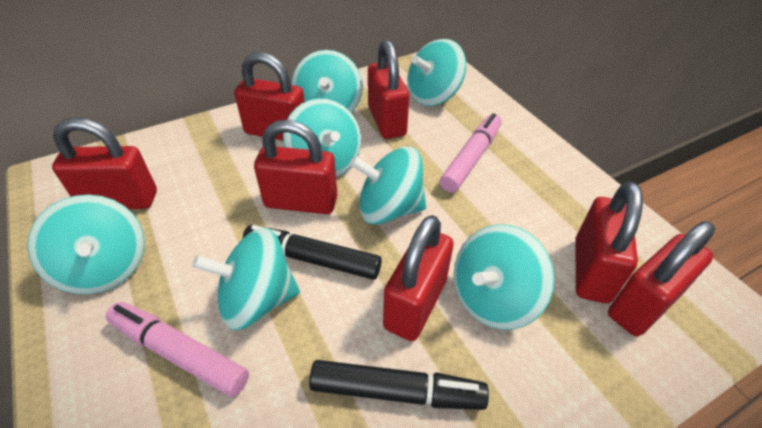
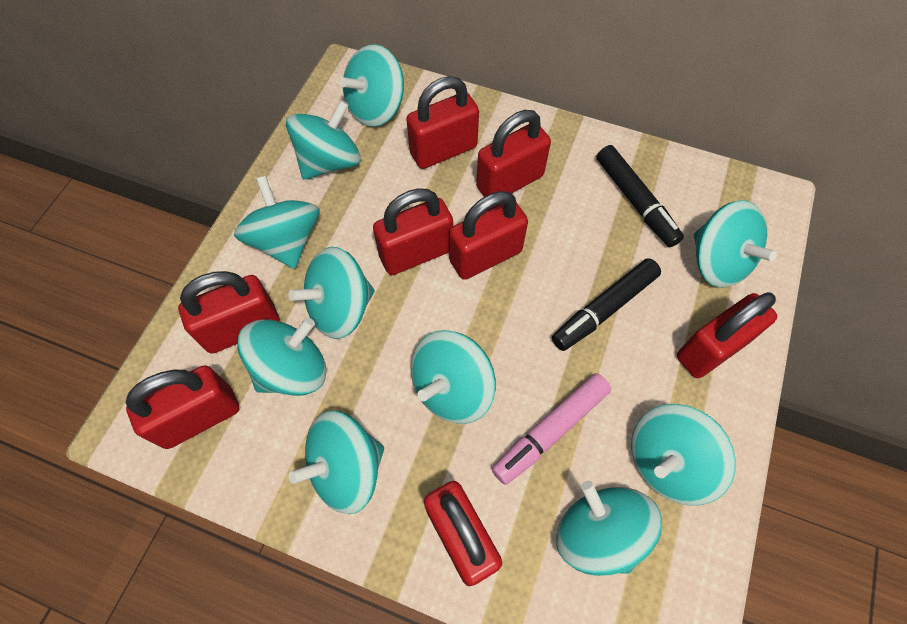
pink marker: [106,302,249,397] [440,113,502,192] = 2 -> [492,373,611,485] = 1
red padlock: [52,117,157,209] [234,52,305,141] [254,120,338,214] [368,40,409,139] [383,215,454,341] [575,182,643,303] [608,222,715,336] = 7 -> [125,365,240,449] [178,271,280,354] [373,188,453,275] [406,76,479,169] [424,481,502,586] [449,191,528,280] [476,110,551,197] [677,292,777,378] = 8
turquoise spinning top: [27,194,145,294] [192,228,300,330] [283,98,361,177] [291,50,363,113] [350,146,426,224] [407,39,466,106] [454,224,554,330] = 7 -> [234,176,320,269] [237,317,326,396] [286,100,361,180] [288,247,374,339] [289,411,384,514] [340,44,404,127] [411,330,496,424] [556,481,662,576] [631,404,736,506] [694,200,777,287] = 10

